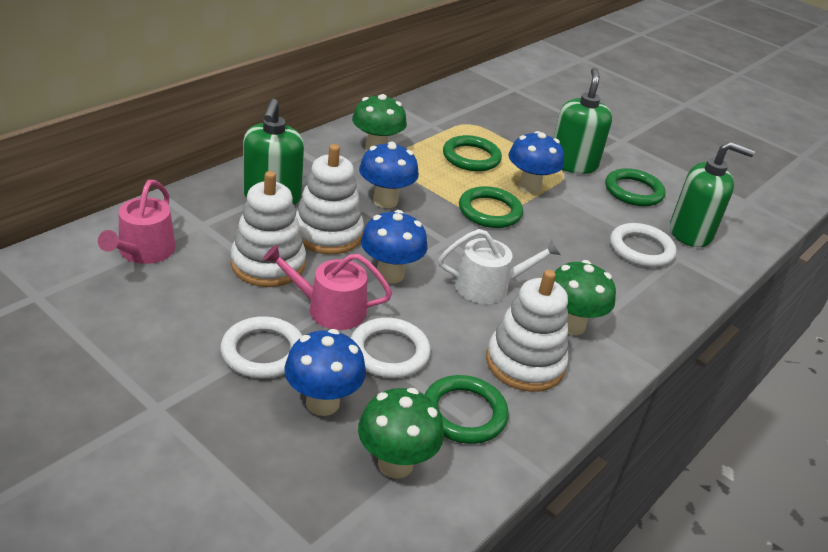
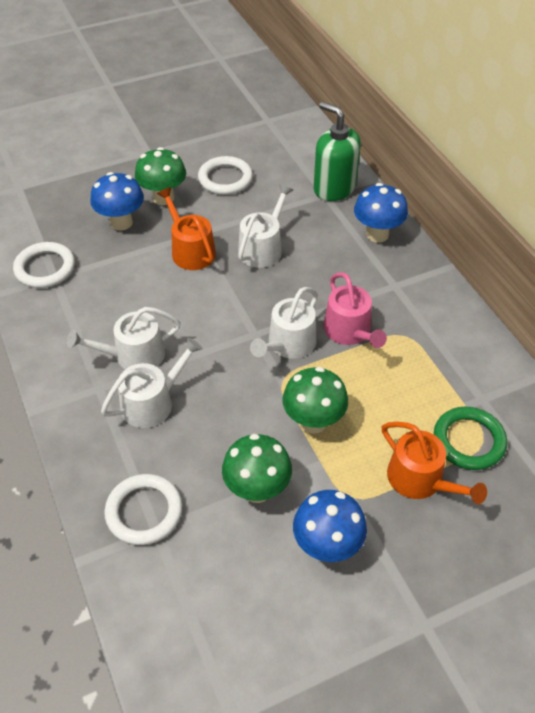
blue mushroom: [284,329,366,416] [359,142,419,208] [361,210,428,284] [508,131,564,194] = 4 -> [90,172,144,230] [293,490,367,562] [354,183,408,243] = 3
green ring: [425,375,509,444] [443,135,502,171] [459,186,523,228] [605,168,666,206] = 4 -> [434,407,507,470] = 1
green soap dispenser: [243,99,304,205] [553,68,612,174] [670,141,755,247] = 3 -> [314,102,361,201] = 1
orange watering can: none = 0 -> [157,187,216,270] [382,422,487,504] = 2
pink watering can: [98,180,176,264] [263,245,392,330] = 2 -> [323,272,387,348] = 1
white stacking toy: [231,171,306,287] [296,144,364,254] [486,270,568,392] = 3 -> none = 0
white watering can: [438,229,562,304] = 1 -> [67,307,181,369] [101,338,203,428] [238,184,293,268] [250,287,318,359] = 4

